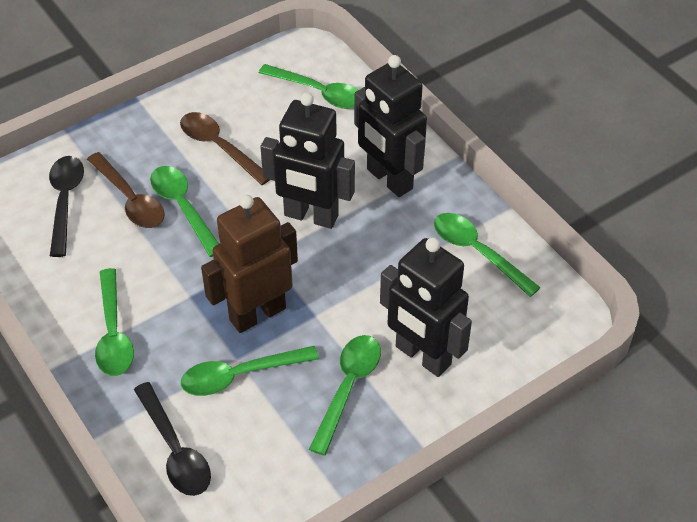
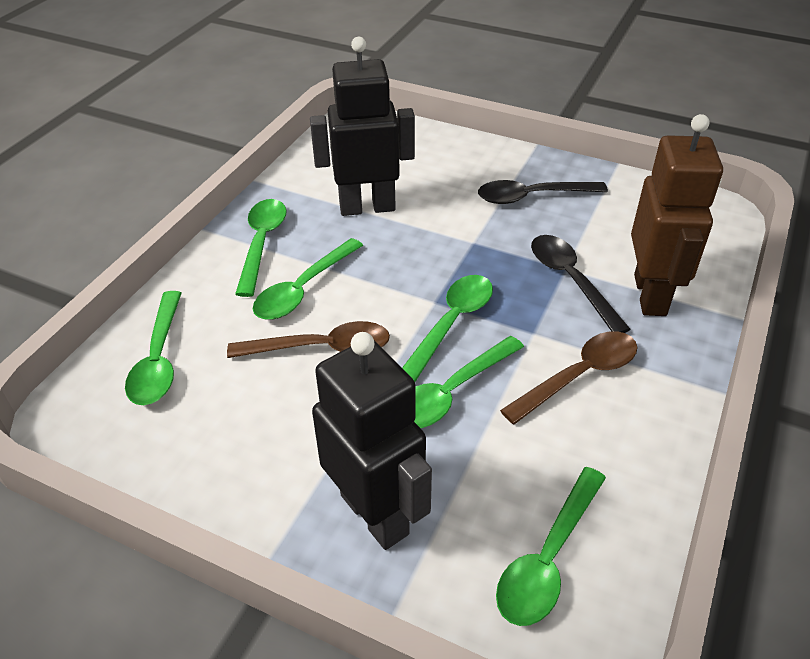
black robot: [260,93,355,229] [354,55,427,197] [380,237,472,377] = 3 -> [310,37,415,216] [312,332,432,550] = 2

